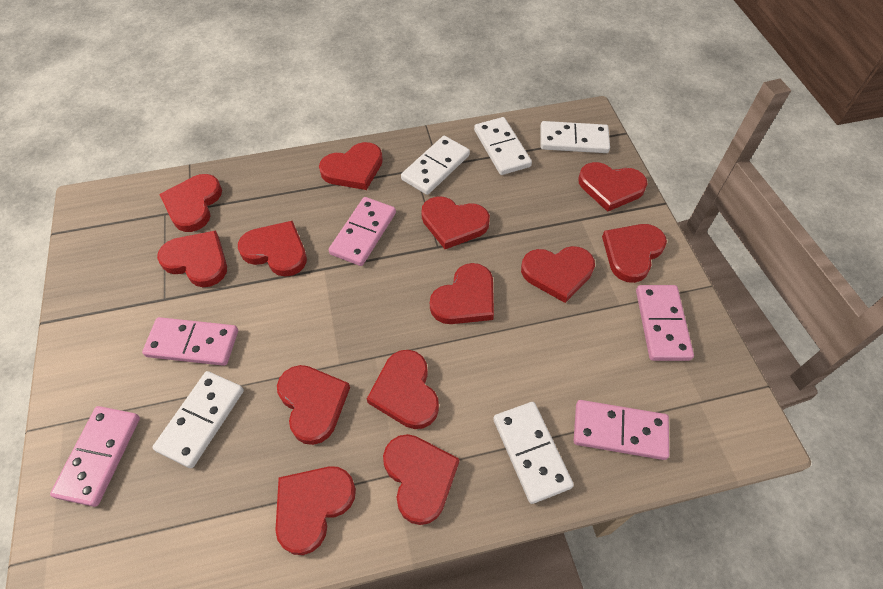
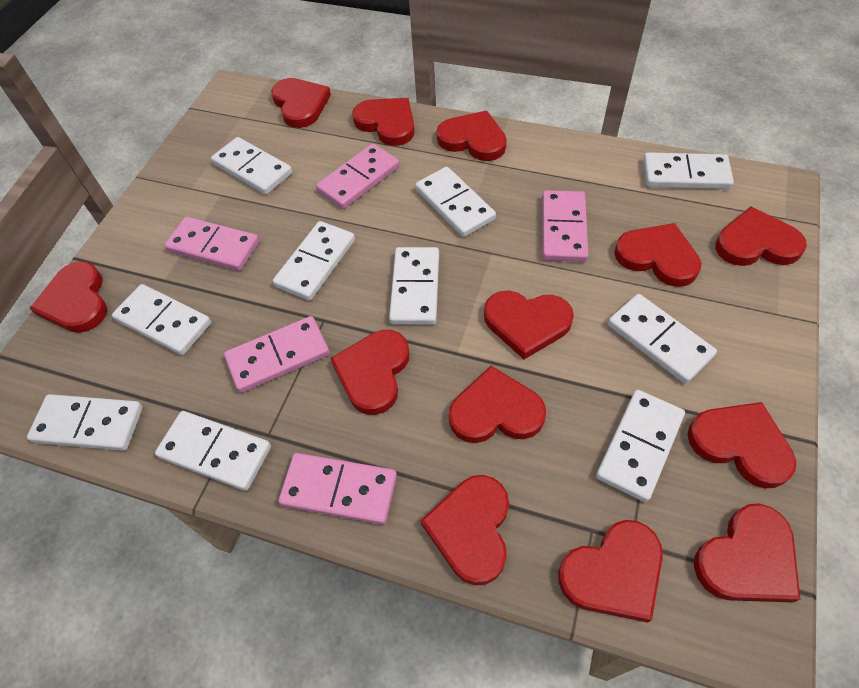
white domino: [152,371,244,468] [401,136,470,195] [474,117,532,175] [493,402,574,504] [540,121,610,153] = 5 -> [27,394,143,451] [112,284,211,355] [155,411,271,491] [211,137,292,195] [273,221,355,301] [389,247,439,325] [415,167,496,237] [596,390,685,502] [608,294,717,384] [643,152,734,189] = 10

